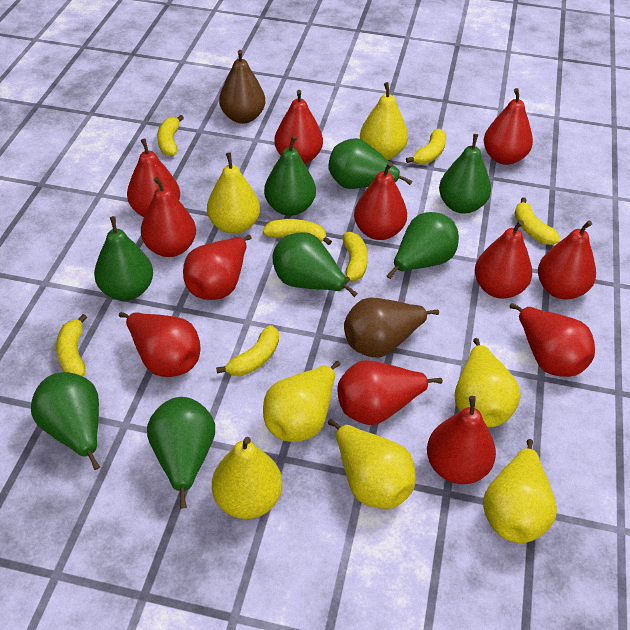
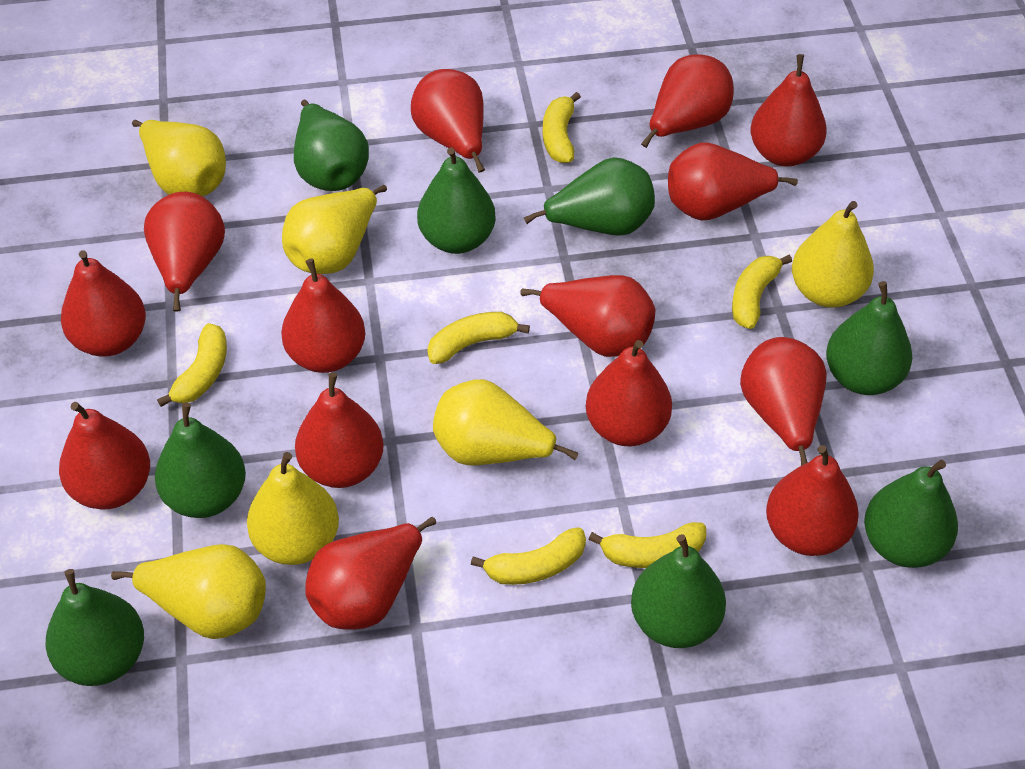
brown pear: [219,50,266,124] [344,298,439,358] = 2 -> none = 0
red pear: [119,312,200,377] [127,139,180,217] [141,177,196,257] [183,235,252,300] [274,90,323,164] [338,360,443,425] [354,162,407,240] [427,396,496,484] [475,220,532,299] [484,88,533,165] [510,303,595,377] [538,220,596,300] = 12 -> [59,402,150,509] [61,250,146,356] [144,192,225,312] [281,259,365,373] [295,372,383,488] [305,517,436,630] [411,69,485,173] [520,275,655,357] [586,340,672,446] [641,54,734,148] [668,143,798,221] [740,337,827,466] [751,54,827,167] [766,445,859,556] = 14
yellow banana: [56,314,87,376] [157,115,184,157] [216,325,279,376] [263,219,332,245] [343,232,368,284] [406,129,446,164] [514,197,561,245] = 7 -> [157,323,227,407] [427,312,530,364] [471,527,586,585] [543,92,581,163] [588,522,706,568] [732,255,792,329] = 6
yellow pear: [207,152,260,234] [212,437,282,519] [263,361,340,442] [328,419,416,509] [360,82,408,159] [455,338,521,427] [483,439,557,543] = 7 -> [111,544,266,639] [132,120,226,197] [247,452,339,565] [282,185,387,274] [433,379,578,465] [792,201,874,308] = 6

